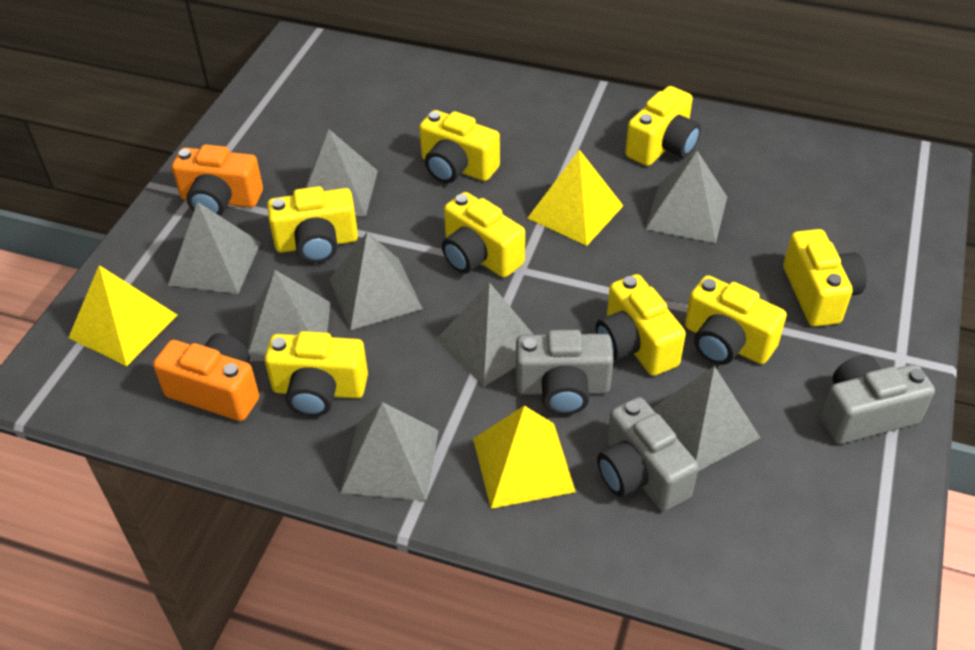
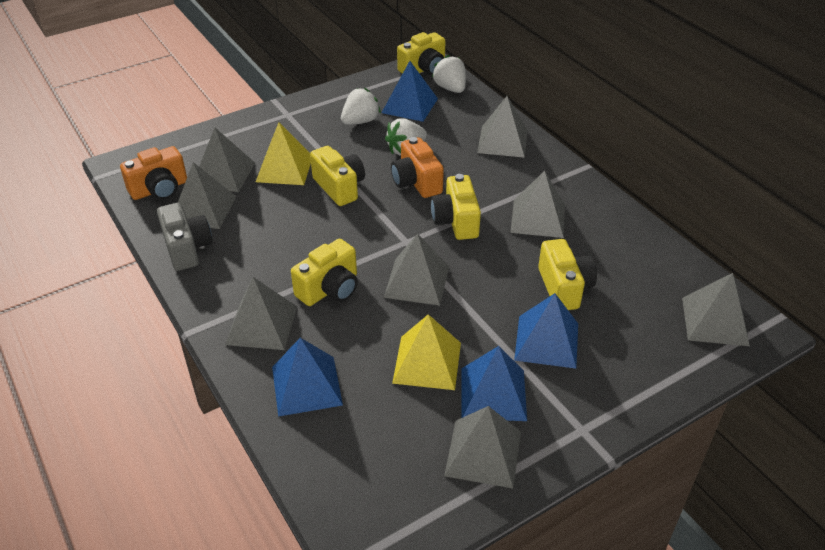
blue pyramid: none = 0 -> [272,338,343,417] [381,61,438,122] [462,346,527,421] [514,293,578,369] = 4
grey camera: [516,330,614,415] [597,397,699,511] [821,355,935,444] = 3 -> [157,203,212,271] = 1
white strawberry: none = 0 -> [341,88,381,125] [385,118,427,156] [432,55,466,93] = 3
yellow camera: [265,331,368,417] [267,186,358,263] [419,110,500,183] [442,192,525,278] [596,274,686,376] [625,86,701,166] [685,275,787,365] [783,229,867,327] = 8 -> [291,239,358,306] [310,146,365,206] [397,32,445,76] [431,174,481,240] [538,239,597,310] = 5
yellow pyramid: [68,265,178,366] [473,406,576,509] [528,149,623,246] = 3 -> [256,122,311,185] [392,314,461,390] = 2

